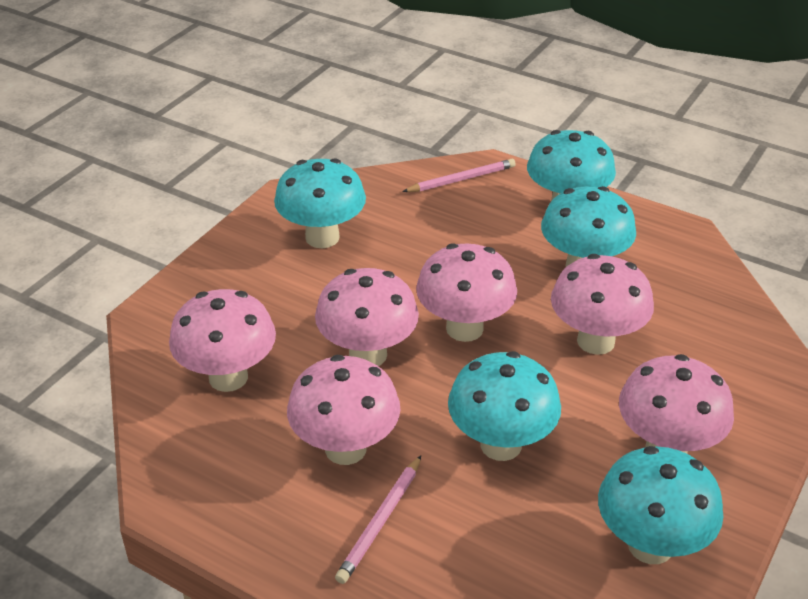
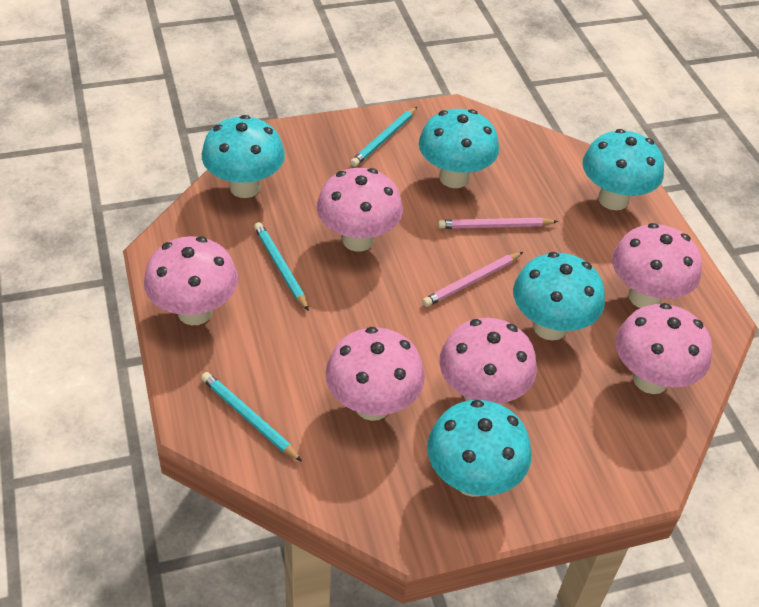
turquoise pencil: none = 0 -> [201,372,302,462] [254,222,309,311] [350,107,417,167] = 3

